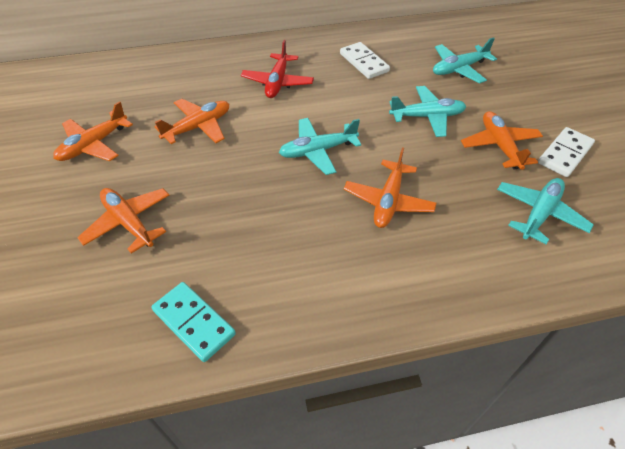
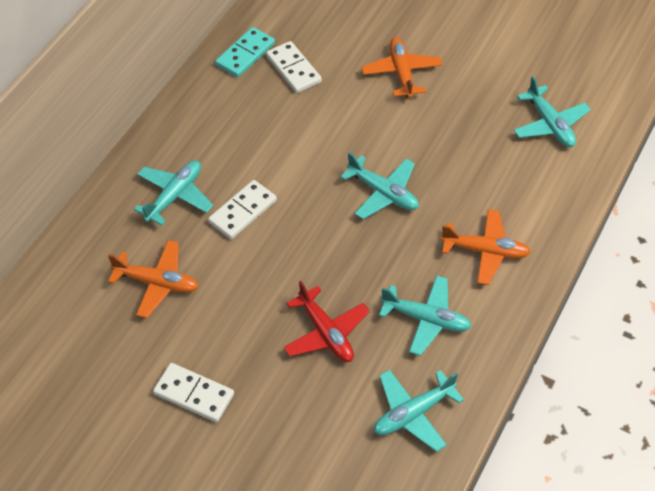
orange plane: [53,101,133,161] [77,188,169,254] [154,99,229,144] [344,147,436,228] [461,111,543,170] = 5 -> [108,240,198,318] [361,37,443,98] [440,209,531,285] = 3
turquoise plane: [279,118,361,175] [389,86,466,137] [433,37,497,84] [497,178,594,244] = 4 -> [134,161,213,226] [341,152,419,219] [374,369,464,452] [379,276,471,356] [514,76,591,147] = 5
white domino: [340,42,390,79] [538,127,595,177] = 2 -> [153,363,234,422] [208,180,277,239] [266,41,322,93] = 3

